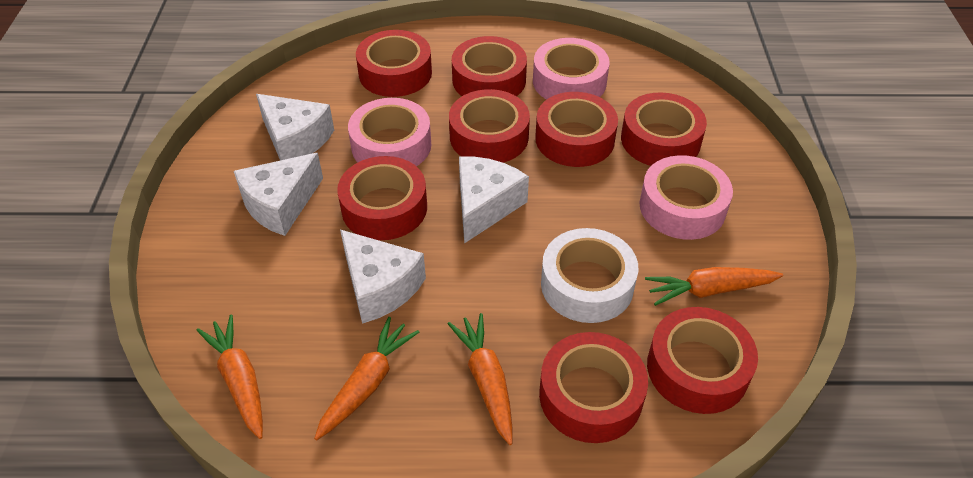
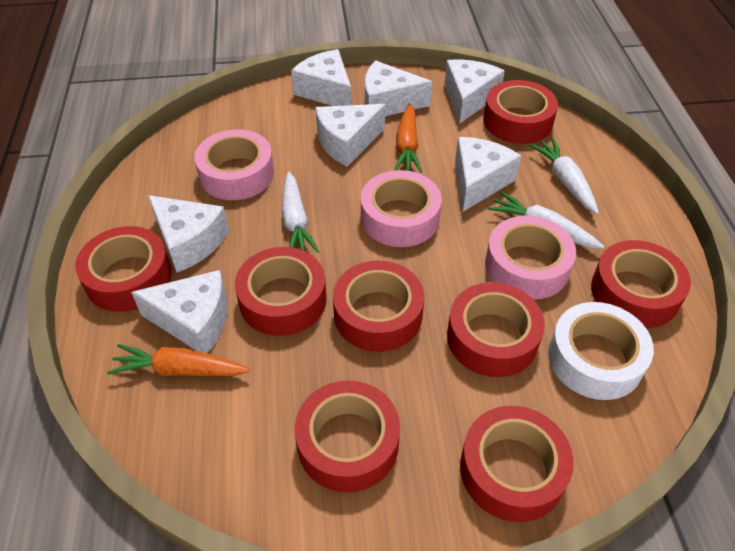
orange carrot: [196,315,263,439] [314,317,419,440] [447,313,513,445] [645,267,783,306] = 4 -> [107,344,250,376] [394,103,422,173] = 2
white carrot: none = 0 -> [282,172,319,253] [488,191,605,249] [530,138,599,214] = 3
white cheese: [234,153,323,236] [256,94,334,160] [340,230,426,324] [459,156,529,244] = 4 -> [131,270,228,354] [148,195,229,272] [291,49,351,106] [316,104,386,166] [365,60,432,116] [444,59,505,124] [455,137,521,212] = 7

